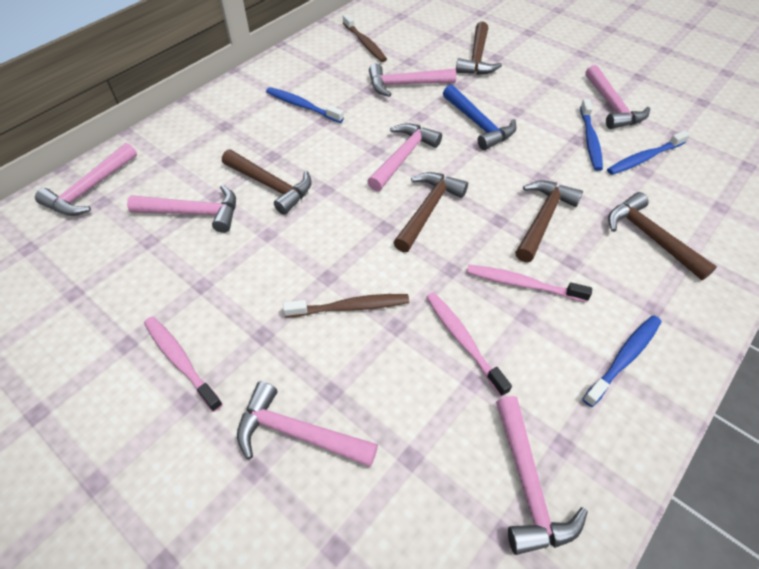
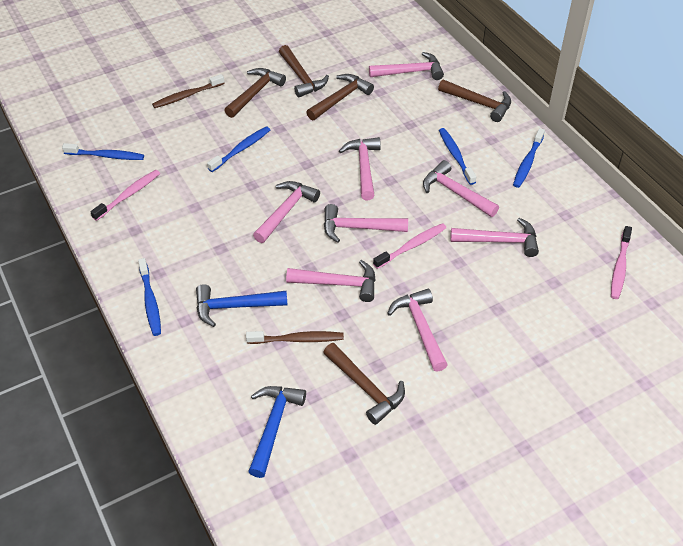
blue hammer: [443,85,516,150] = 1 -> [196,284,287,327] [248,386,306,478] = 2
blue toothbrush: [266,87,344,123] [580,99,603,171] [583,315,662,407] [607,130,690,175] = 4 -> [62,143,144,160] [138,258,161,336] [207,126,270,172] [439,128,476,185] [513,128,545,188] = 5
pink hammer: [35,143,137,216] [127,185,236,233] [237,381,378,467] [367,123,442,191] [369,63,456,97] [496,396,588,555] [585,65,650,129] = 7 -> [253,181,320,243] [286,260,376,302] [324,204,408,243] [339,137,381,200] [369,52,444,80] [387,289,448,372] [423,160,499,217] [450,218,539,257] = 8

